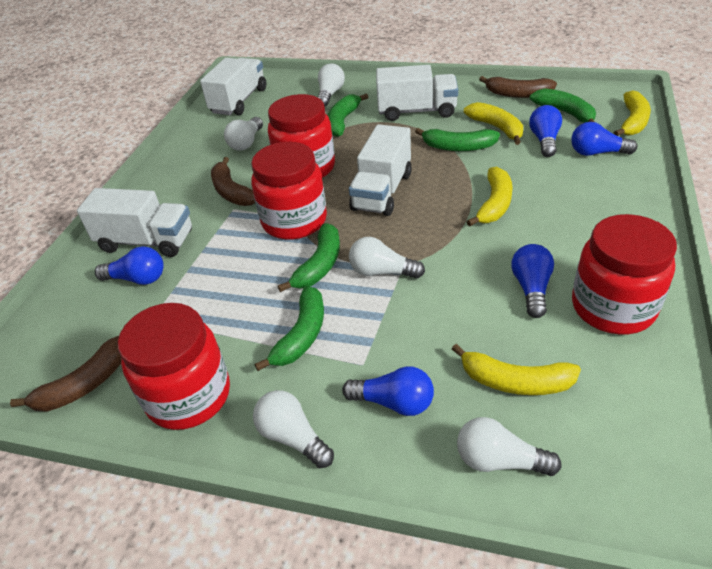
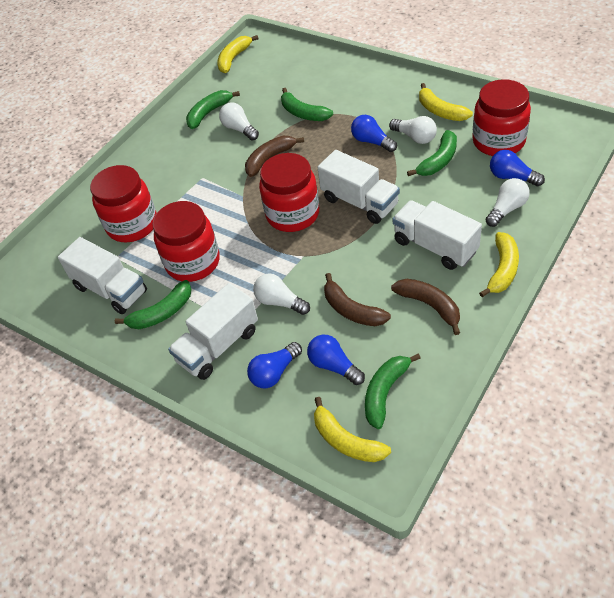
blue light bulb: [95,246,164,285] [342,366,434,416] [512,244,554,318] [529,105,562,157] [571,122,637,156] = 5 -> [247,342,302,388] [307,335,365,385] [351,115,397,152] [490,150,545,186] = 4
white light bulb: [224,117,263,151] [253,390,334,468] [318,63,345,107] [349,237,425,279] [457,417,562,476] = 5 -> [219,103,259,140] [253,273,310,315] [389,116,437,144] [486,178,530,227] = 4

